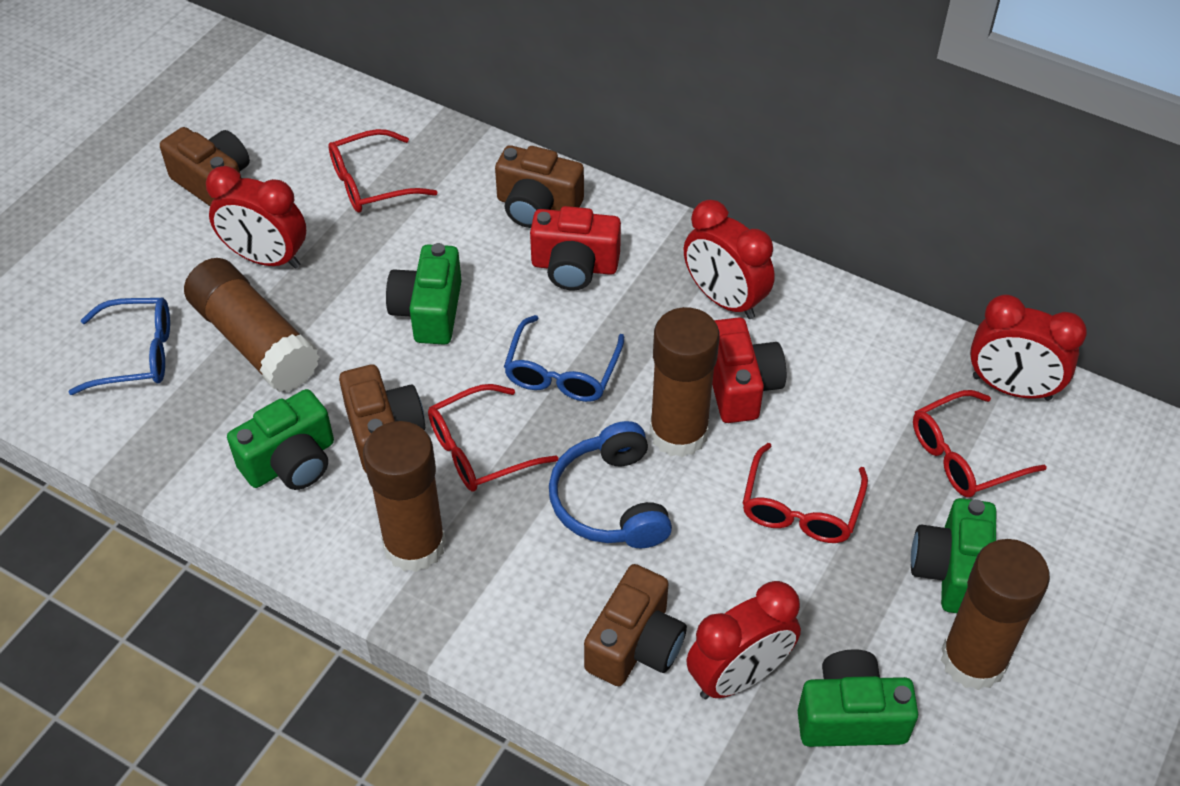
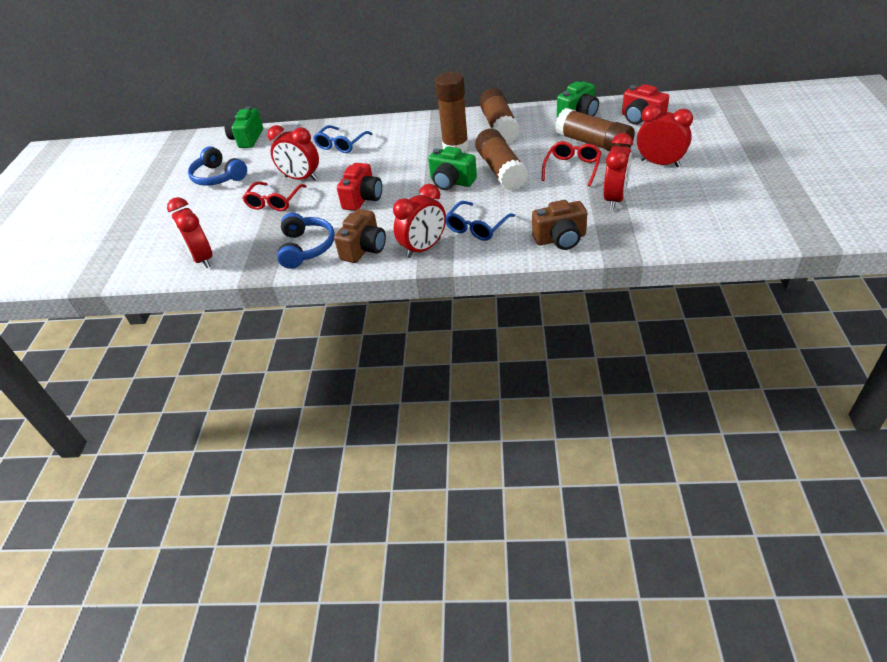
blue headphones: [549,421,672,548] = 1 -> [188,146,247,186] [277,213,335,269] = 2
brown camera: [160,127,250,206] [339,365,425,473] [495,145,584,228] [584,564,687,686] = 4 -> [334,209,386,263] [532,200,587,250] = 2
green camera: [227,389,334,490] [386,243,462,345] [798,649,918,747] [911,498,996,613] = 4 -> [224,106,263,148] [428,146,477,190] [557,81,599,118] = 3
red clock: [206,166,306,269] [684,200,775,319] [687,581,801,699] [970,295,1087,401] = 4 -> [167,197,213,268] [267,125,319,180] [393,184,446,258] [603,133,633,210] [637,104,693,167] = 5
red glasses: [328,129,437,212] [428,384,558,492] [743,443,868,543] [913,390,1047,497] = 4 -> [242,182,307,211] [542,141,602,186] = 2

